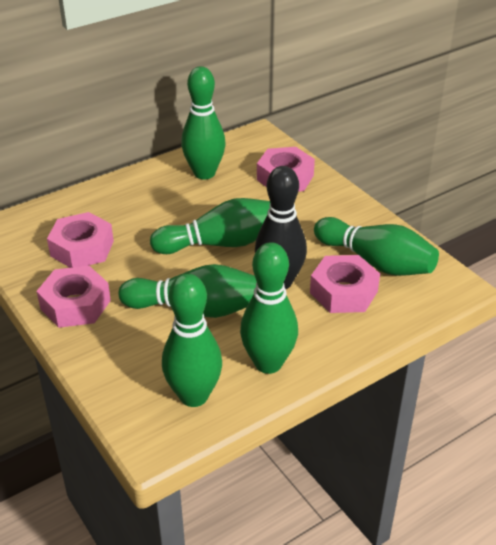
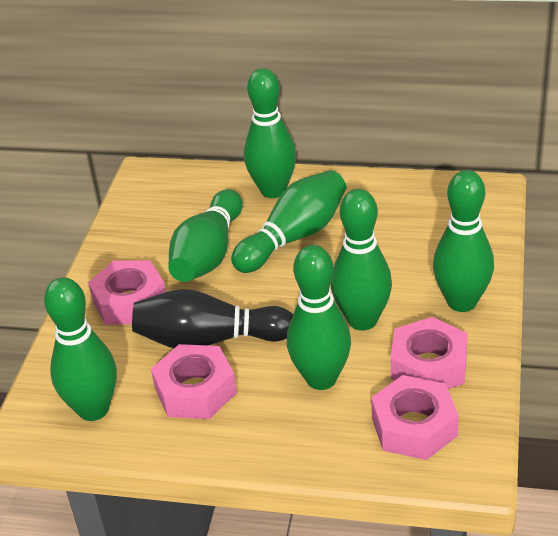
green bowling pin: [118,264,257,318] [150,198,270,254] [162,274,222,407] [181,66,226,179] [240,242,298,374] [314,217,439,276] = 6 -> [44,277,117,421] [168,189,243,282] [231,170,346,273] [244,68,296,198] [287,245,351,390] [331,189,392,331] [433,170,494,312] = 7

